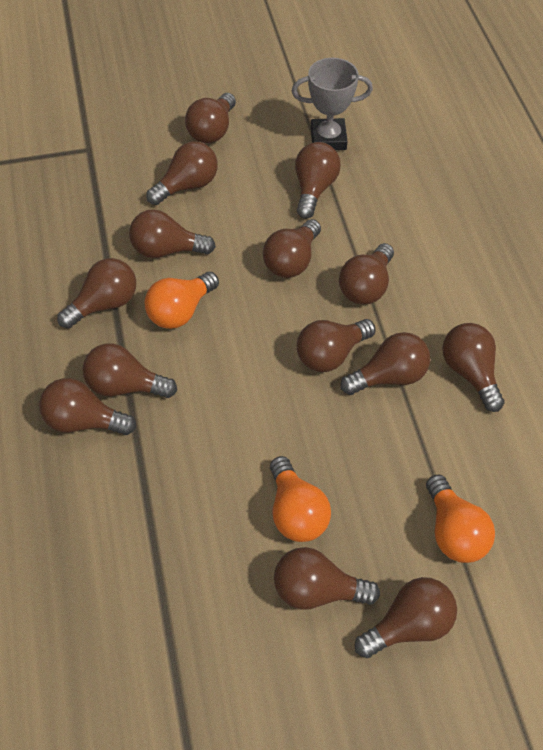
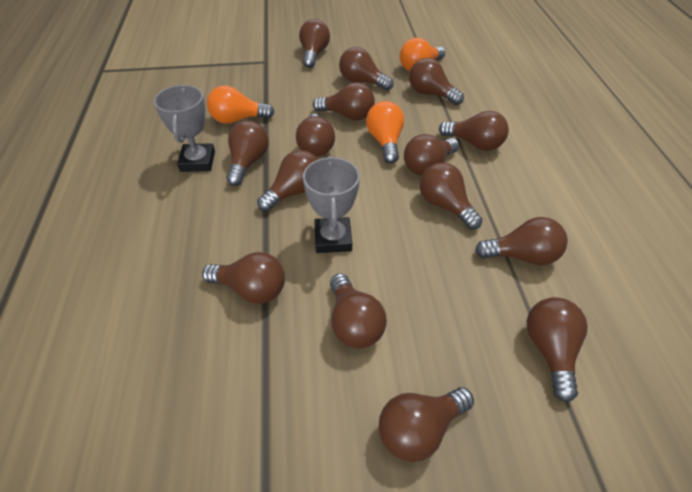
brown light bulb: [39,378,136,435] [57,258,136,328] [82,343,177,398] [129,209,216,258] [146,141,218,205] [185,93,236,143] [263,219,321,278] [274,547,380,610] [295,142,341,219] [297,319,376,372] [339,243,394,305] [341,332,430,395] [355,577,457,658] [442,323,505,412] = 14 -> [202,252,285,304] [226,121,269,186] [257,150,318,212] [296,113,335,157] [299,19,330,68] [313,82,375,120] [330,273,387,349] [339,47,394,91] [379,387,474,462] [404,134,459,176] [409,58,464,105] [420,162,482,230] [439,111,509,151] [475,217,568,266] [527,297,588,402] = 15
grey trophy: [292,58,373,150] = 1 -> [154,85,215,172] [303,156,360,253] = 2

